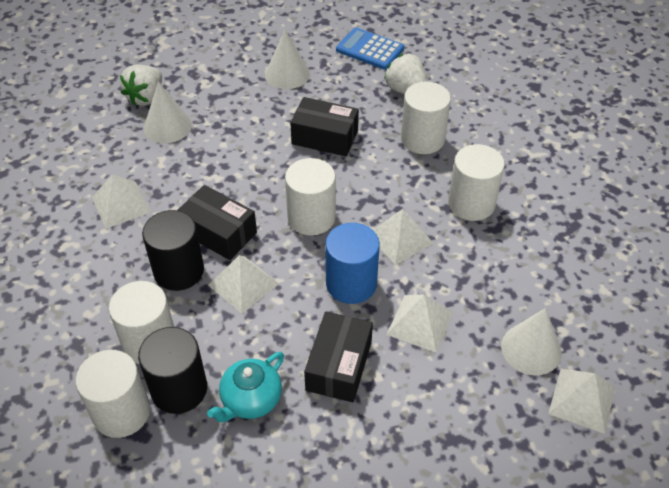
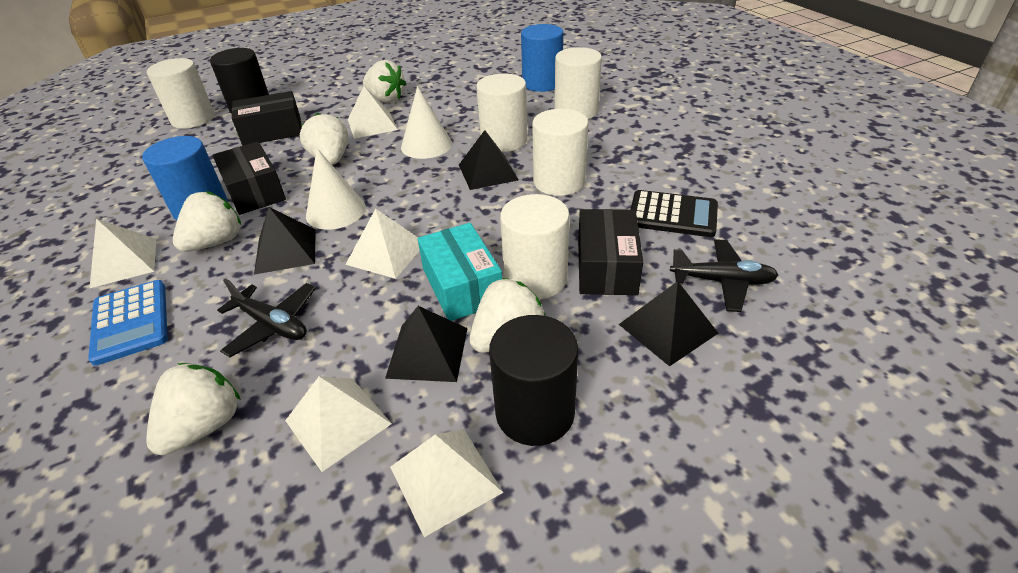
black calculator: none = 0 -> [631,190,718,237] = 1
black plane: none = 0 -> [217,279,316,357] [670,239,778,312] = 2
black pyramid: none = 0 -> [254,207,316,275] [385,306,468,382] [459,130,519,190] [619,281,718,366] = 4
blue cylinder: [325,223,380,304] = 1 -> [142,136,228,220] [521,24,563,92] = 2
turquoise box: none = 0 -> [417,223,502,321] = 1
turquoise teapot: [207,352,284,422] = 1 -> none = 0
white cone: [144,81,192,143] [265,30,310,89] [501,308,561,375] = 3 -> [306,148,366,230] [401,86,452,159] = 2
white strawberry: [120,64,162,106] [384,54,427,95] = 2 -> [146,363,241,455] [173,191,241,252] [300,113,348,165] [363,60,406,103] [470,278,545,353] = 5

